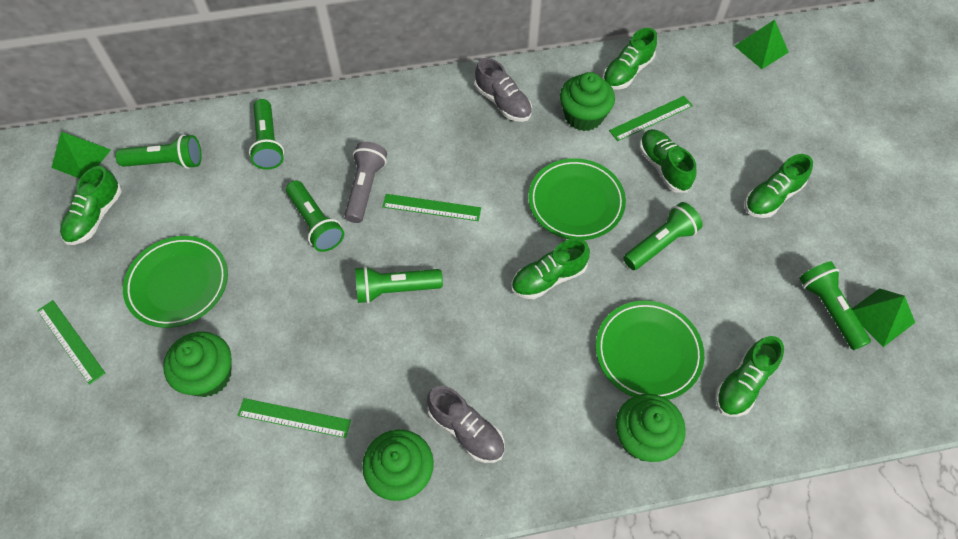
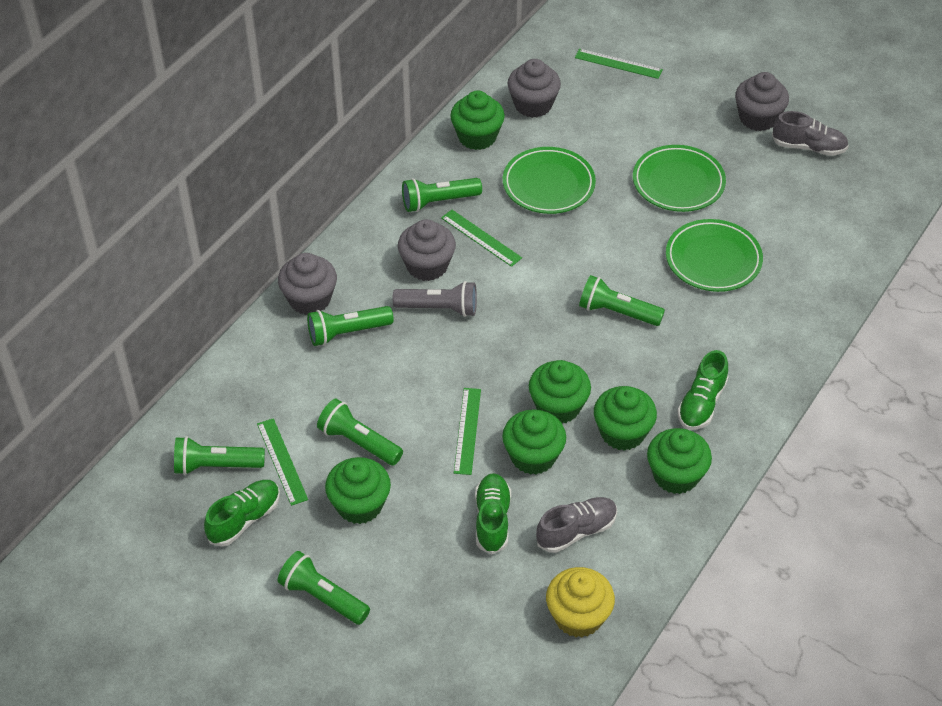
green cupcake: [163,332,232,397] [362,430,434,501] [560,72,615,131] [616,394,686,462] = 4 -> [325,457,391,524] [450,90,505,150] [502,409,566,475] [529,360,591,423] [594,386,657,451] [647,428,712,494] = 6
green pyramid: [51,132,111,179] [735,20,789,69] [852,288,915,347] = 3 -> none = 0
green shoe: [60,166,122,245] [511,239,590,299] [602,28,657,89] [639,129,696,193] [715,336,784,417] [745,154,813,218] = 6 -> [204,480,280,546] [475,473,511,554] [677,350,729,430] = 3
grey cupcake: none = 0 -> [278,253,337,315] [398,219,456,281] [507,59,561,118] [735,72,789,131] = 4
yellow cupcake: none = 0 -> [546,567,615,638] = 1

